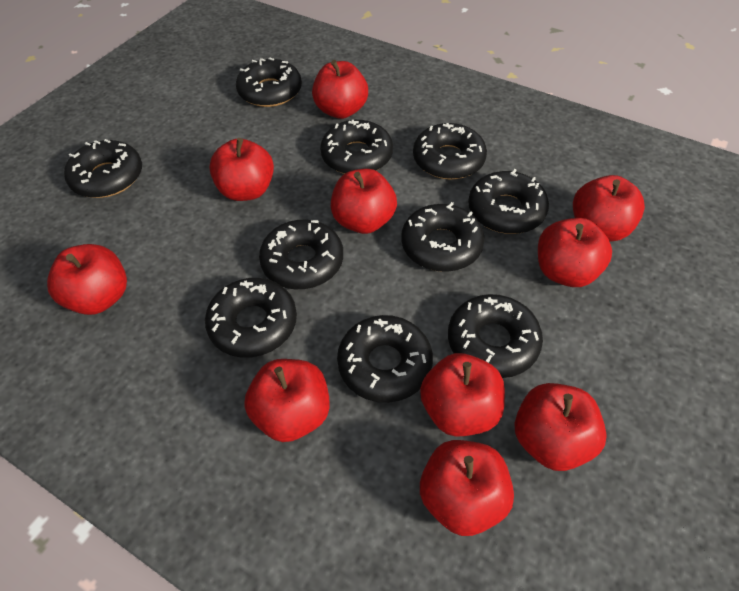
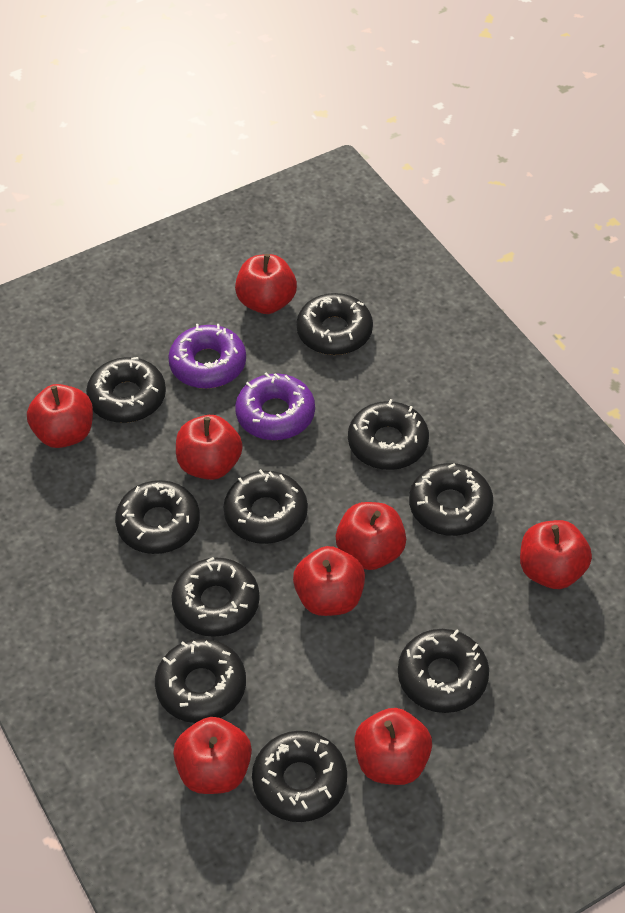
purple donut: none = 0 -> [168,324,246,389] [235,373,315,440] = 2
red apple: [47,244,127,315] [209,138,274,201] [244,359,330,442] [312,60,368,119] [331,169,397,234] [420,353,505,437] [420,440,514,536] [514,383,607,471] [538,218,612,287] [573,175,645,242] = 10 -> [27,384,93,448] [173,717,252,794] [176,415,243,480] [235,254,297,314] [293,546,365,616] [336,502,406,570] [354,708,432,785] [520,520,592,589] = 8

